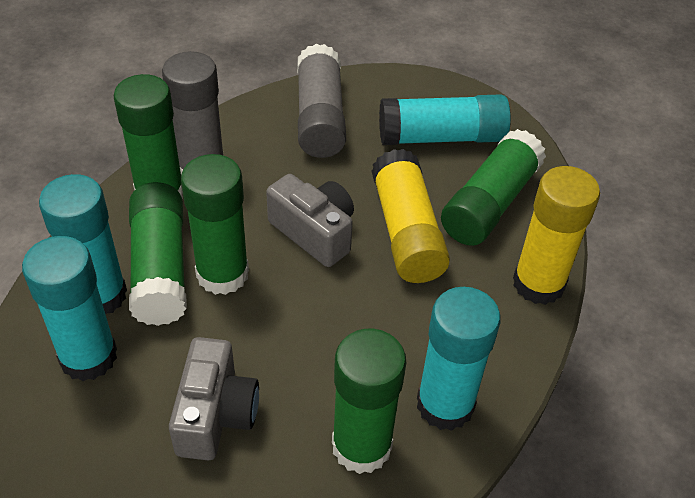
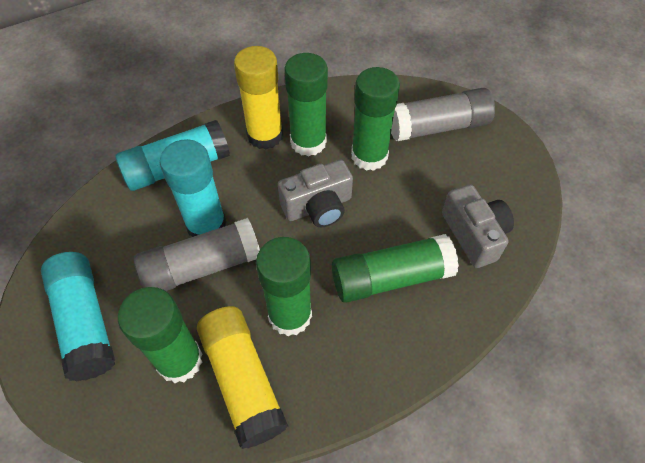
turquoise glue stick: [22,236,117,381] [39,174,127,314] [379,94,511,145] [417,287,501,431] = 4 -> [41,252,115,381] [115,120,230,191] [160,139,227,237] = 3

